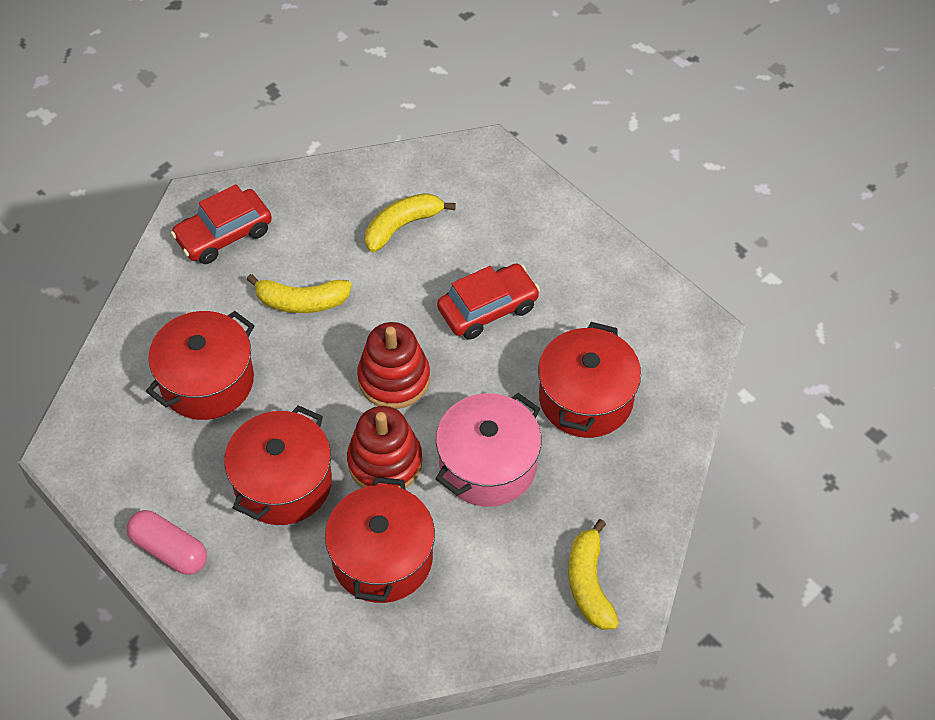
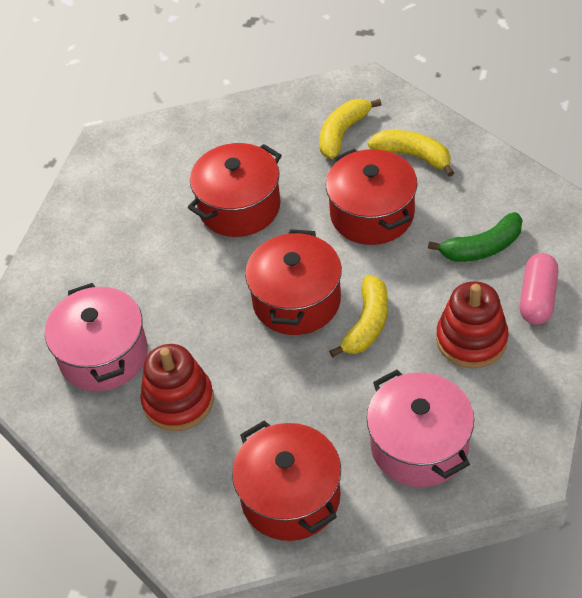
green banana: none = 0 -> [428,212,522,262] = 1
pink pot: [435,393,541,507] = 1 -> [45,283,148,391] [367,370,474,487] = 2
red car: [171,184,272,264] [437,263,540,340] = 2 -> none = 0

